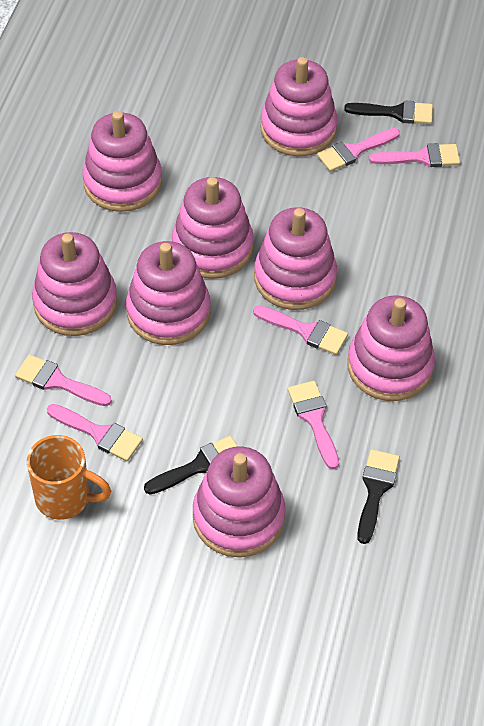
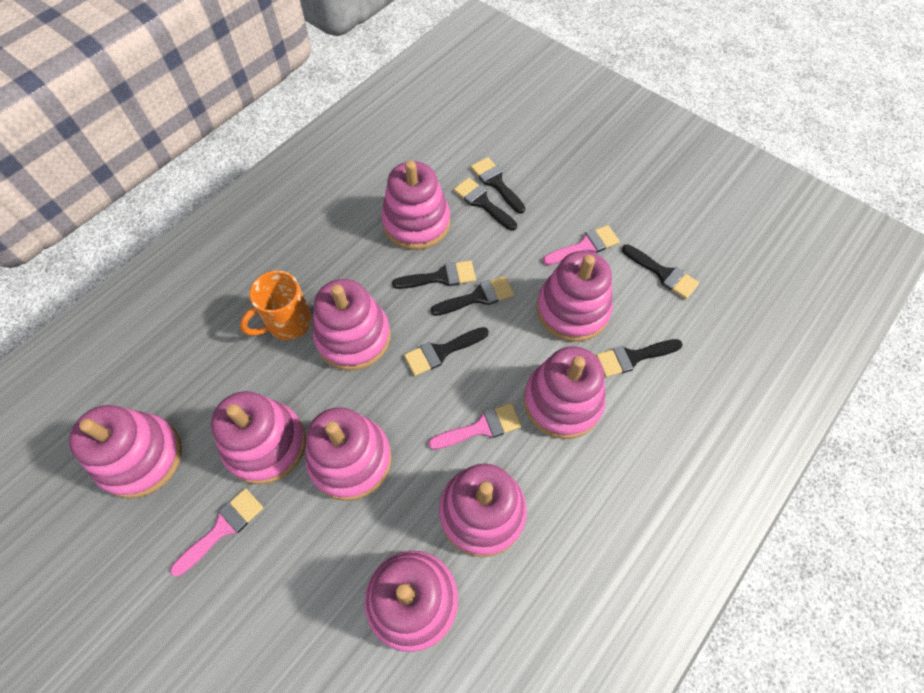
black brush: [144,436,238,494] [344,100,433,124] [357,449,400,544] = 3 -> [392,260,476,289] [404,327,489,376] [431,276,514,316] [453,178,517,231] [471,157,525,214] [596,339,683,377] [622,244,699,299] = 7
pink brush: [15,354,112,406] [47,404,143,461] [253,305,348,355] [288,381,339,469] [317,128,400,172] [369,143,460,167] = 6 -> [170,488,263,577] [428,403,521,450] [543,225,620,265] = 3
pink stacking toy: [32,232,117,336] [82,111,162,212] [126,241,210,345] [172,177,254,279] [193,447,286,558] [254,207,337,310] [260,57,338,156] [347,295,435,401] = 8 -> [69,405,182,498] [211,391,306,485] [306,407,392,501] [313,279,391,370] [365,551,458,652] [381,161,450,250] [439,463,527,557] [524,346,606,439] [537,251,613,342] = 9

